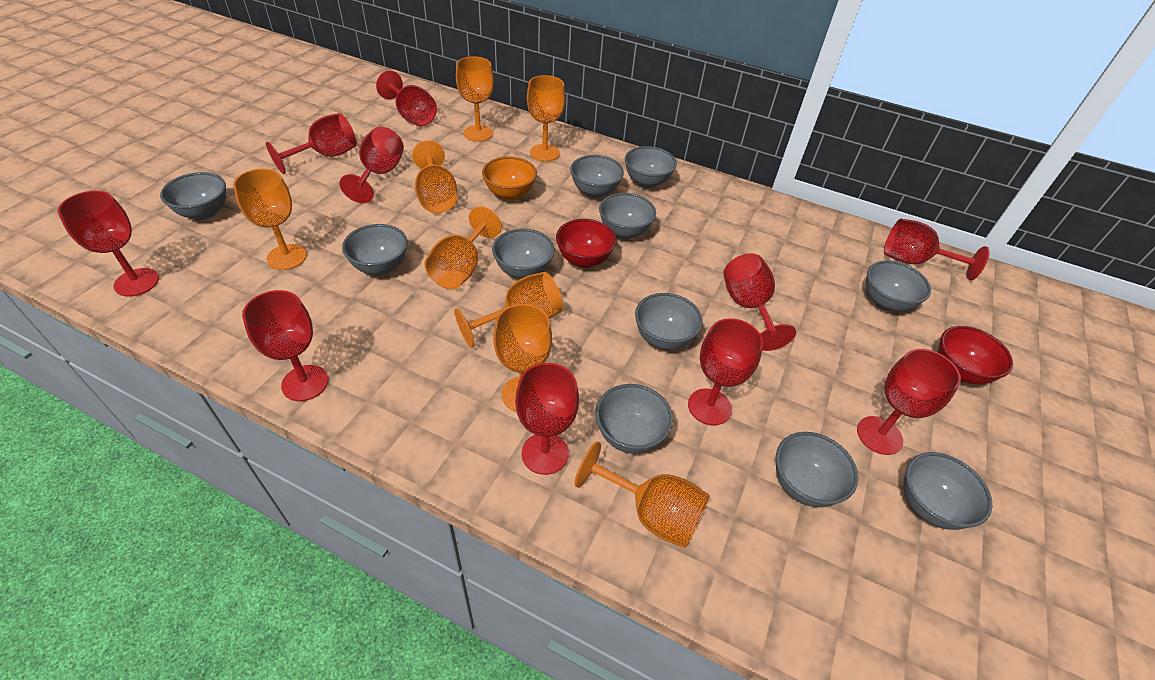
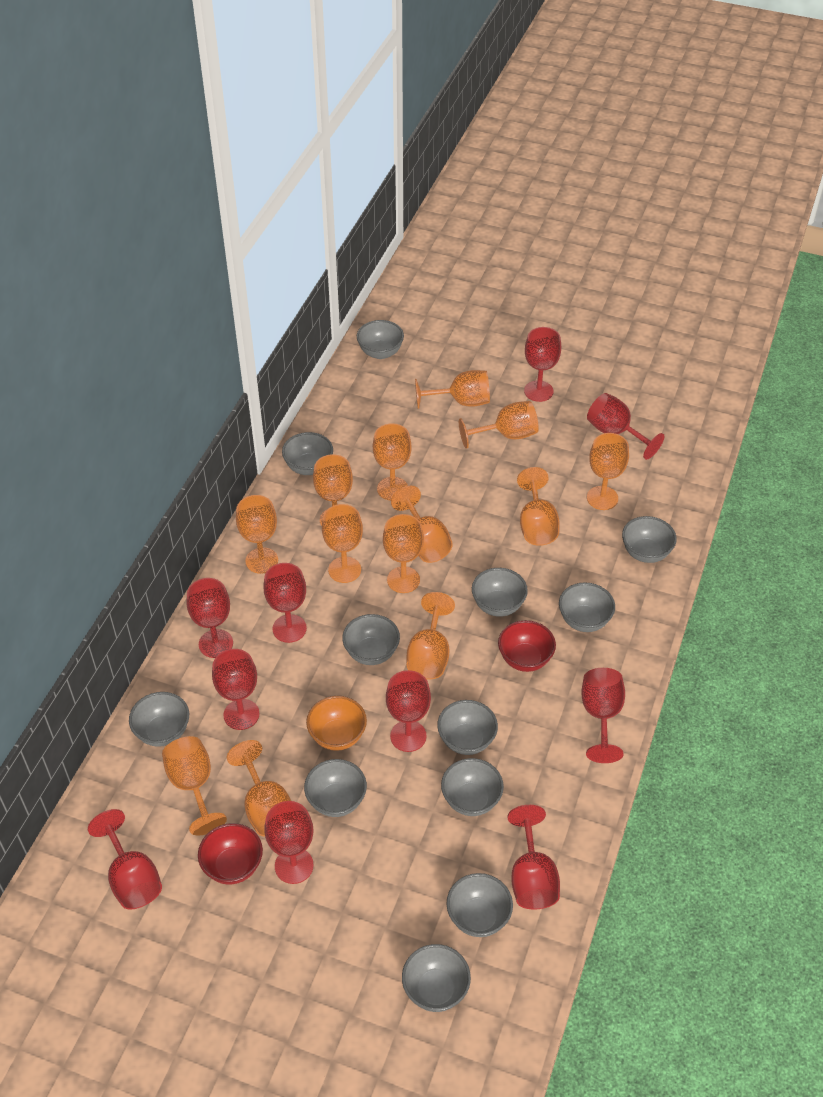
grey bowl: [160,172,226,220] [342,224,407,275] [492,229,554,279] [570,155,624,198] [595,384,673,454] [599,193,656,239] [625,146,677,188] [635,293,703,350] [776,432,858,507] [866,260,931,311] [904,452,992,530] = 11 -> [129,692,189,747] [282,432,333,475] [304,759,367,817] [342,614,400,665] [357,320,404,359] [402,944,471,1012] [437,700,498,755] [441,758,504,816] [447,873,513,937] [472,568,528,617] [559,582,615,632] [622,516,677,563] = 12
orange goblet: [233,169,307,270] [412,140,457,213] [424,206,502,289] [454,272,563,348] [456,56,494,142] [493,304,552,412] [527,75,565,162] [575,442,710,548] = 8 -> [162,736,227,835] [227,740,291,836] [236,495,278,574] [313,454,353,526] [322,504,363,583] [373,423,412,501] [383,514,424,593] [391,486,453,563] [406,592,455,679] [415,370,490,409] [459,401,539,449] [517,467,560,546] [587,433,629,510] = 13

